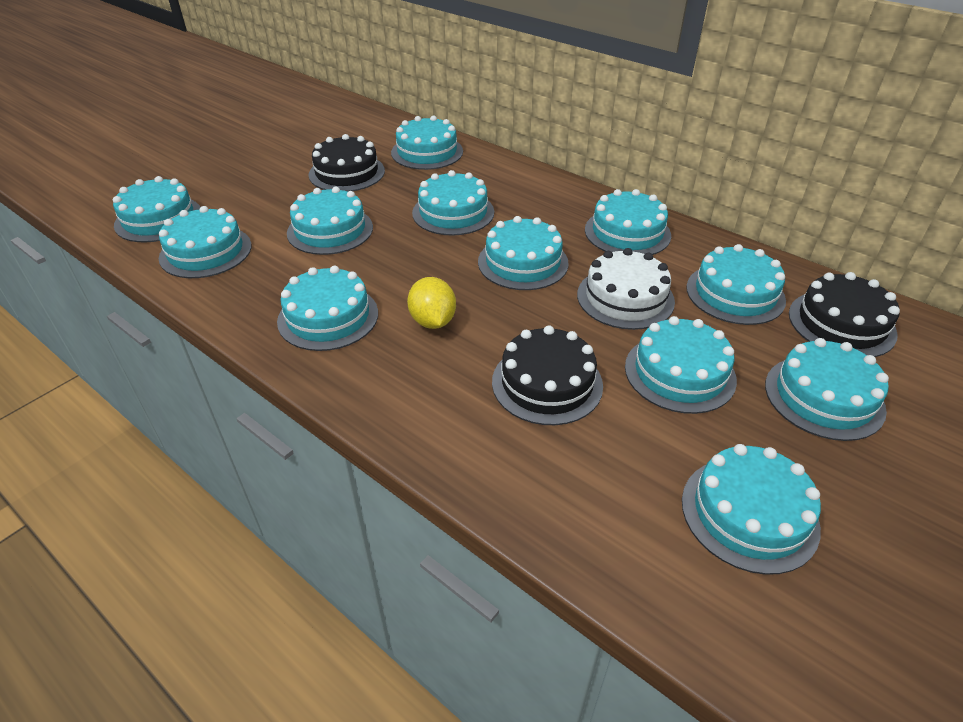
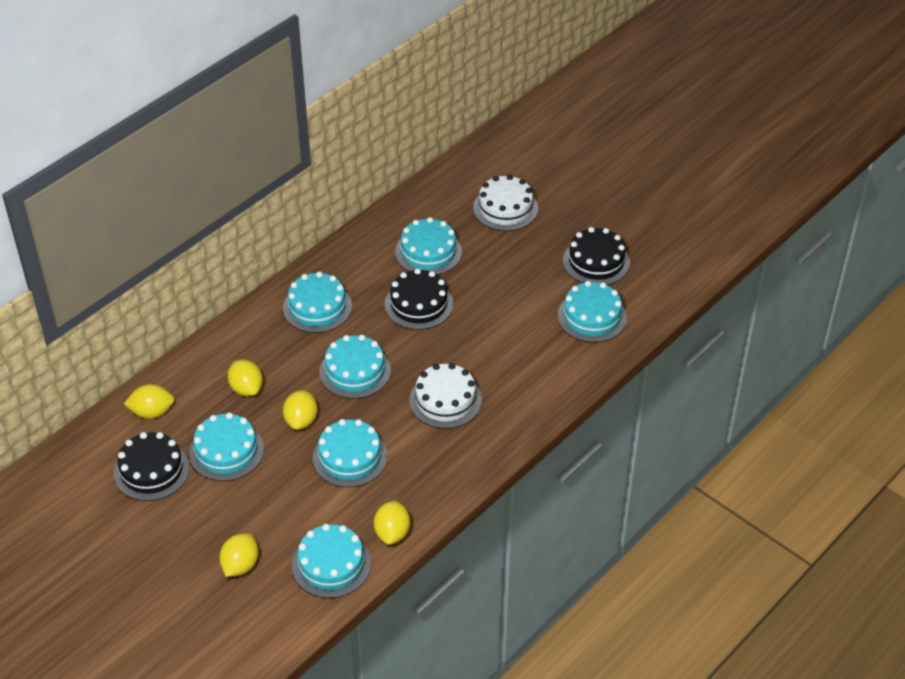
turquoise cake: [113,176,200,243] [159,206,252,278] [277,266,378,351] [287,187,373,255] [391,115,463,170] [412,170,494,236] [478,216,569,290] [585,189,671,255] [625,316,737,414] [682,444,821,575] [686,244,786,325] [765,338,889,441] = 12 -> [189,412,264,481] [283,271,352,333] [292,524,371,598] [313,419,387,487] [319,335,391,399] [395,217,462,275] [558,281,627,343] = 7
white cake: [577,248,675,330] = 1 -> [409,363,482,429] [473,175,538,231] = 2
yellow lemon: [407,277,456,329] = 1 -> [124,384,175,419] [219,533,259,577] [227,359,263,396] [283,390,318,430] [374,500,411,545] = 5

